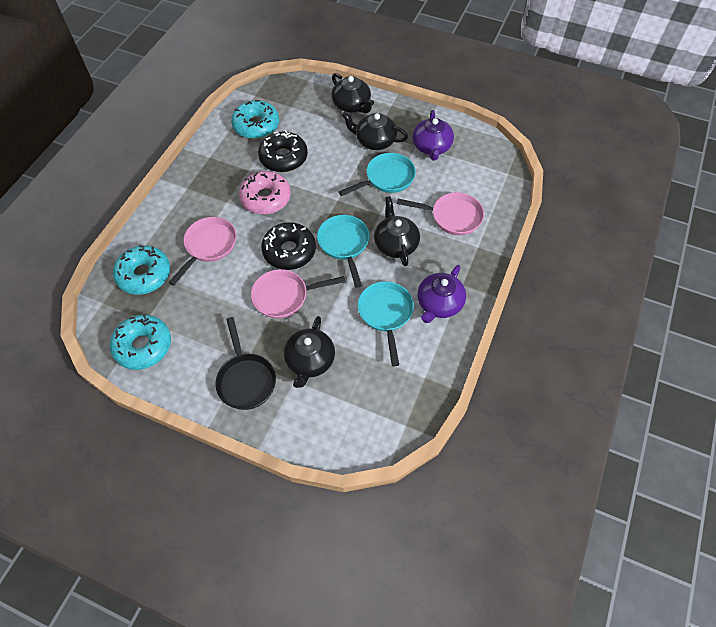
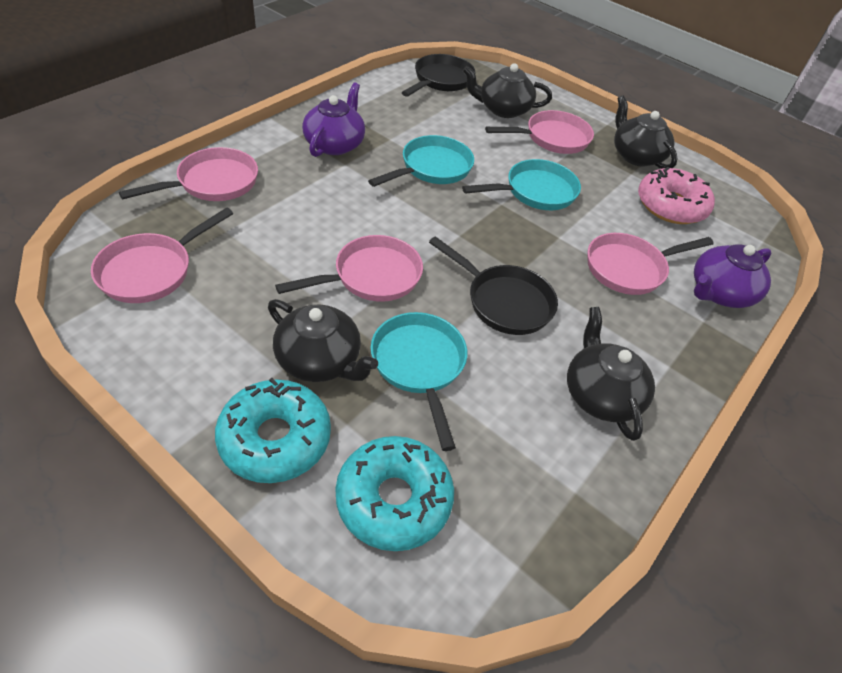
black donut: [258,130,308,172] [261,222,316,270] = 2 -> none = 0
black pan: [215,317,276,410] = 1 -> [402,54,476,97] [429,236,558,335] = 2
pink pan: [168,217,237,286] [251,269,345,319] [397,192,484,235] = 3 -> [91,208,233,303] [119,147,258,201] [275,235,423,302] [485,110,594,154] [587,233,714,295] = 5
turquoise donut: [110,314,171,370] [113,245,170,295] [231,100,279,139] = 3 -> [215,378,331,483] [335,436,454,551] = 2

